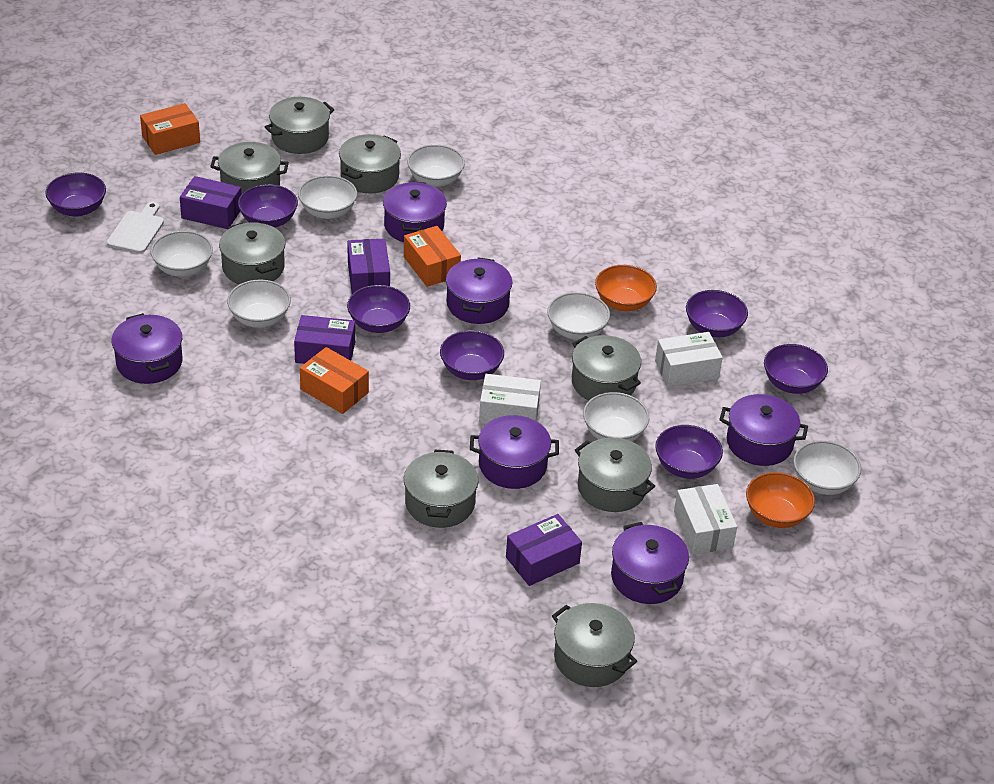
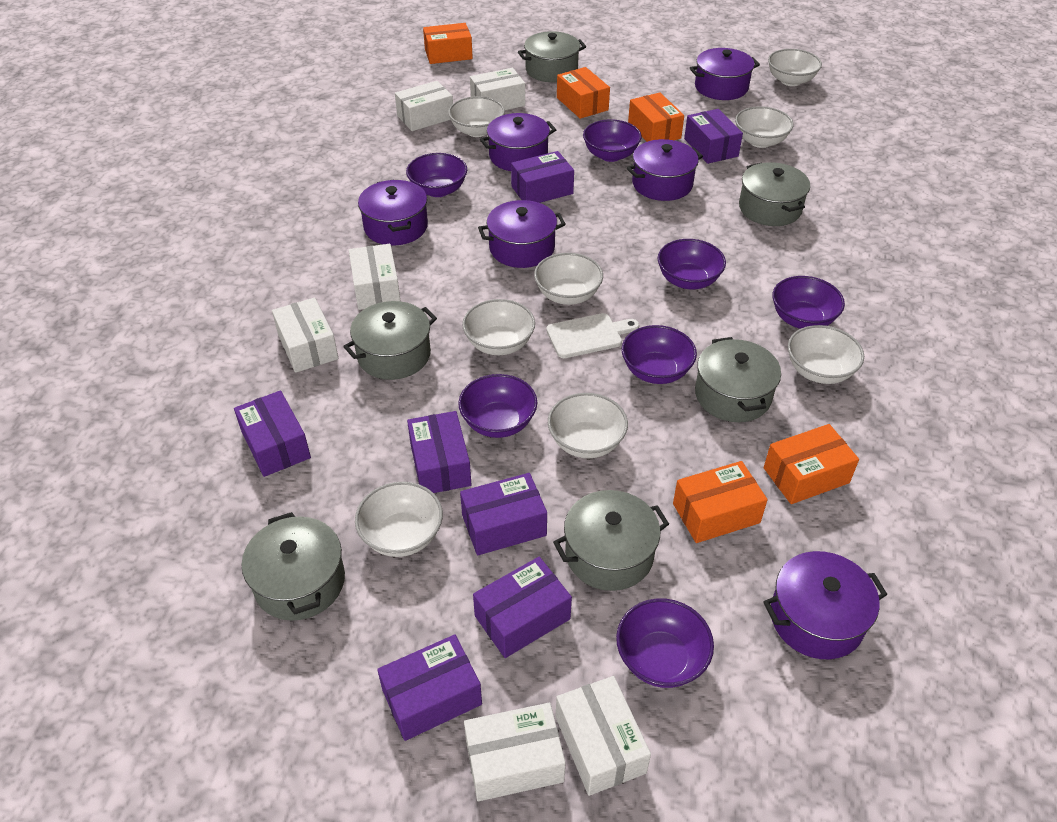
grey pot: [210,142,289,193] [219,222,285,284] [265,97,334,154] [339,134,401,193] [404,450,478,528] [552,603,637,687] [572,335,641,400] [575,438,655,512] = 8 -> [242,512,345,621] [343,301,437,380] [518,31,586,82] [553,490,669,591] [695,337,781,422] [739,162,810,226] = 6
orange bowl: [595,265,657,311] [746,472,815,528] = 2 -> none = 0
orange box: [140,103,200,155] [300,347,369,414] [404,226,461,287] = 3 -> [423,23,473,64] [557,67,610,119] [628,93,684,142] [673,461,768,543] [764,424,859,504] = 5
purple box: [180,176,242,229] [294,315,355,364] [348,238,390,294] [506,514,582,586] = 4 -> [234,390,311,477] [377,635,482,741] [407,411,471,493] [460,473,547,555] [473,557,572,658] [511,151,574,203] [684,109,743,164] = 7
white bowl: [151,231,213,277] [227,280,291,328] [298,175,357,219] [407,144,465,187] [547,292,610,340] [583,392,649,442] [793,441,861,495] = 7 -> [355,482,443,557] [448,96,505,137] [462,299,535,355] [534,253,603,305] [548,393,628,458] [735,106,794,148] [768,49,822,86] [788,325,864,384] = 8
white box: [479,374,541,424] [655,332,723,387] [674,484,737,554] = 3 -> [272,297,339,373] [349,244,400,310] [395,81,453,131] [464,703,566,801] [470,68,525,110] [556,676,651,796] = 6

